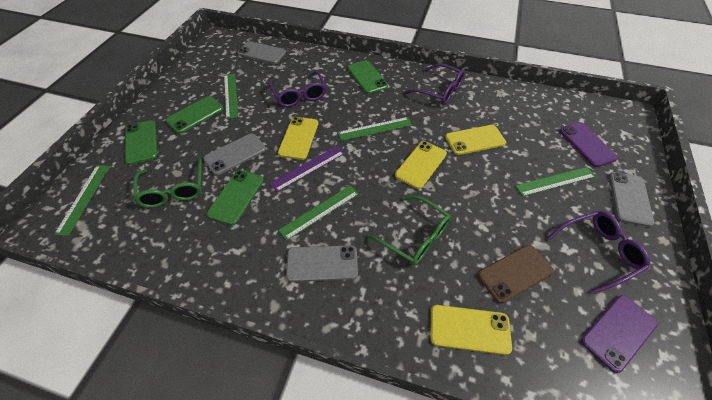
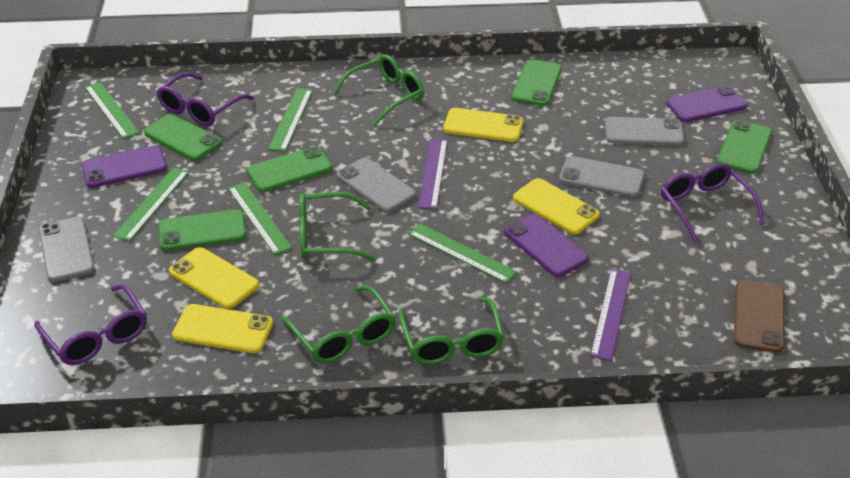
green glasses: [133,158,202,208] [367,196,451,265] = 2 -> [282,285,396,364] [299,192,376,261] [333,54,424,126] [398,297,504,365] = 4
green phone: [125,120,158,165] [165,96,224,134] [207,170,264,225] [347,60,388,94] = 4 -> [144,114,222,161] [158,209,246,251] [247,146,333,192] [511,59,562,106] [717,120,772,174] = 5
purple phone: [559,122,618,167] [581,295,658,373] = 2 -> [82,146,167,188] [504,213,589,277] [666,85,747,122] = 3
purple ruler: [270,146,345,192] = 1 -> [418,138,448,209] [590,269,631,361] = 2

